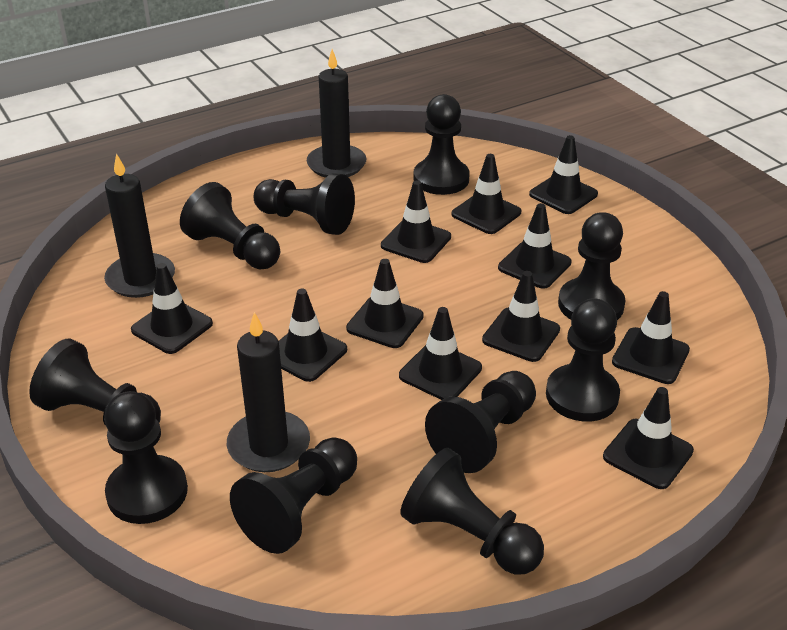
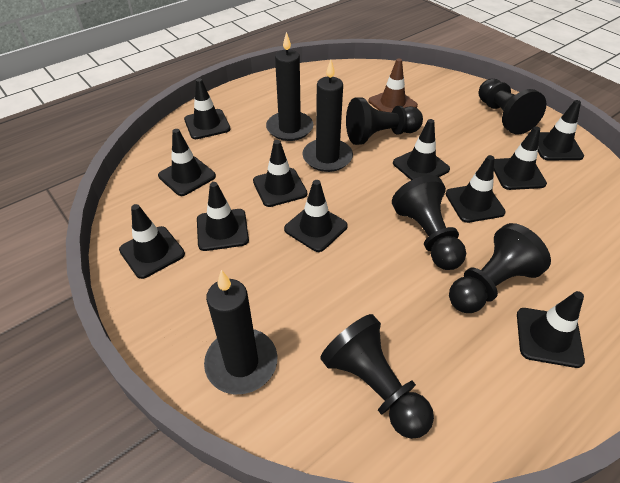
black pawn: [29,339,161,425] [104,391,188,524] [180,182,280,270] [230,437,357,554] [254,173,355,235] [400,448,544,574] [413,94,470,195] [425,371,536,473] [546,298,620,422] [558,212,626,320] = 10 -> [320,314,434,439] [346,97,423,145] [392,175,466,270] [449,223,551,313] [479,79,546,134] = 5
brown traffic cone: none = 0 -> [369,58,418,112] = 1

